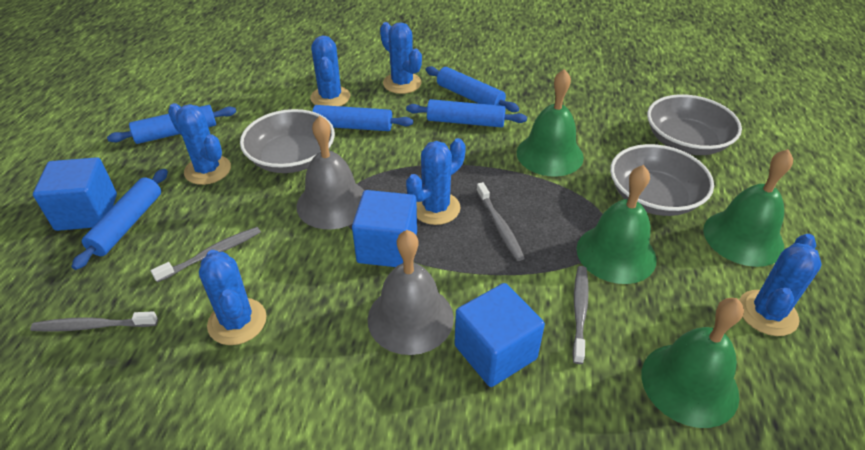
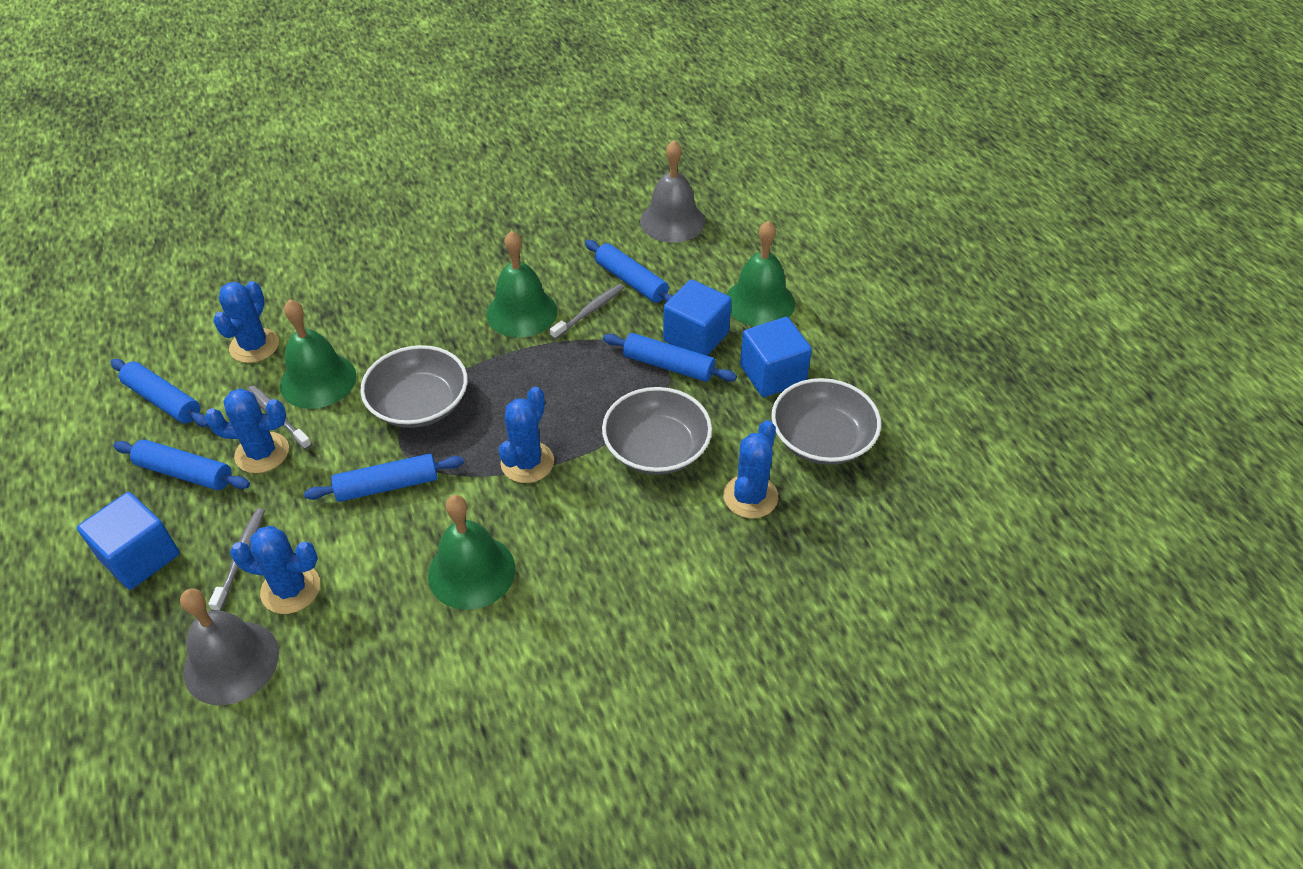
blue cactus: [168,103,231,185] [199,250,267,345] [310,35,350,106] [380,22,422,94] [406,138,466,225] [739,234,822,336] = 6 -> [205,388,289,473] [213,281,279,363] [230,526,320,614] [499,387,554,483] [723,420,778,518] = 5
grey toothbrush: [30,311,158,332] [151,227,261,282] [476,182,524,261] [572,266,589,364] = 4 -> [208,508,265,611] [247,385,312,450] [550,284,624,340] = 3

